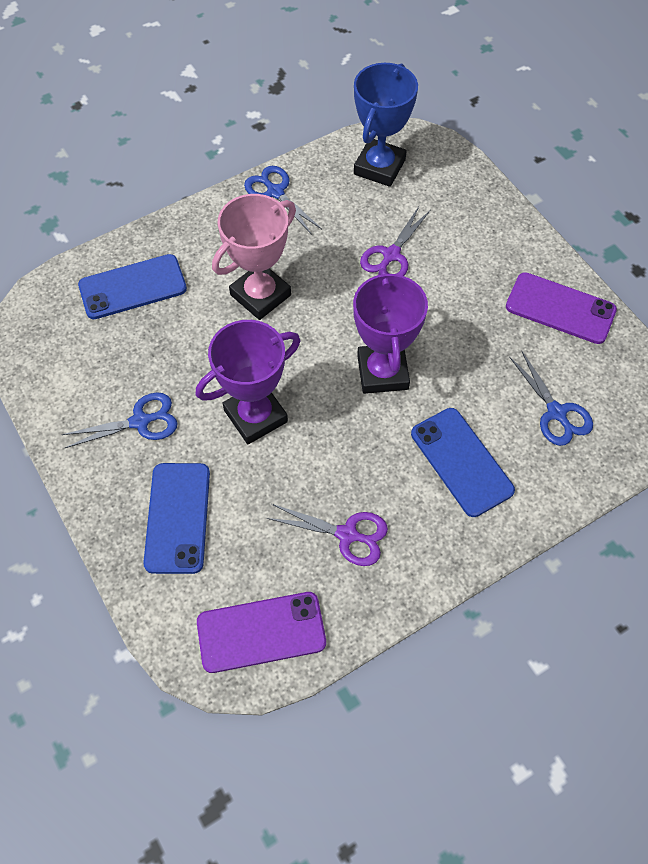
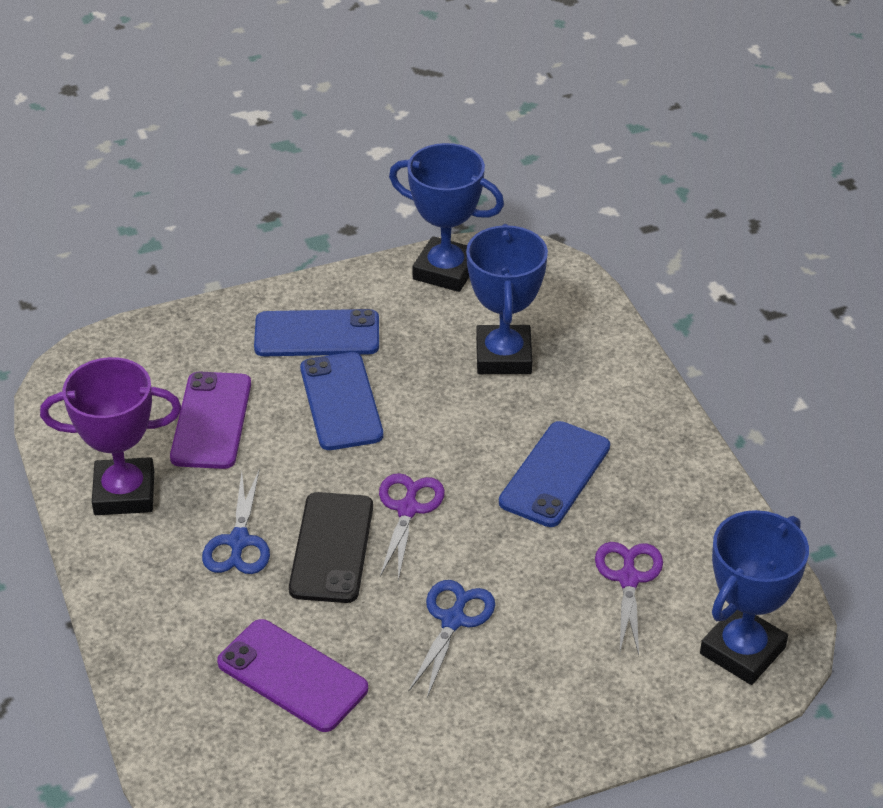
black phone: none = 0 -> [289,492,373,603] = 1
blue scissors: [61,392,178,448] [244,166,322,235] [509,350,593,446] = 3 -> [202,471,270,574] [409,580,495,698] = 2
blue trophy: [354,63,418,187] = 1 -> [389,143,504,292] [466,224,548,374] [700,510,809,685] = 3
pink trophy: [212,194,296,320] = 1 -> none = 0
purple trophy: [196,320,300,444] [353,268,428,394] = 2 -> [40,357,181,515] = 1

